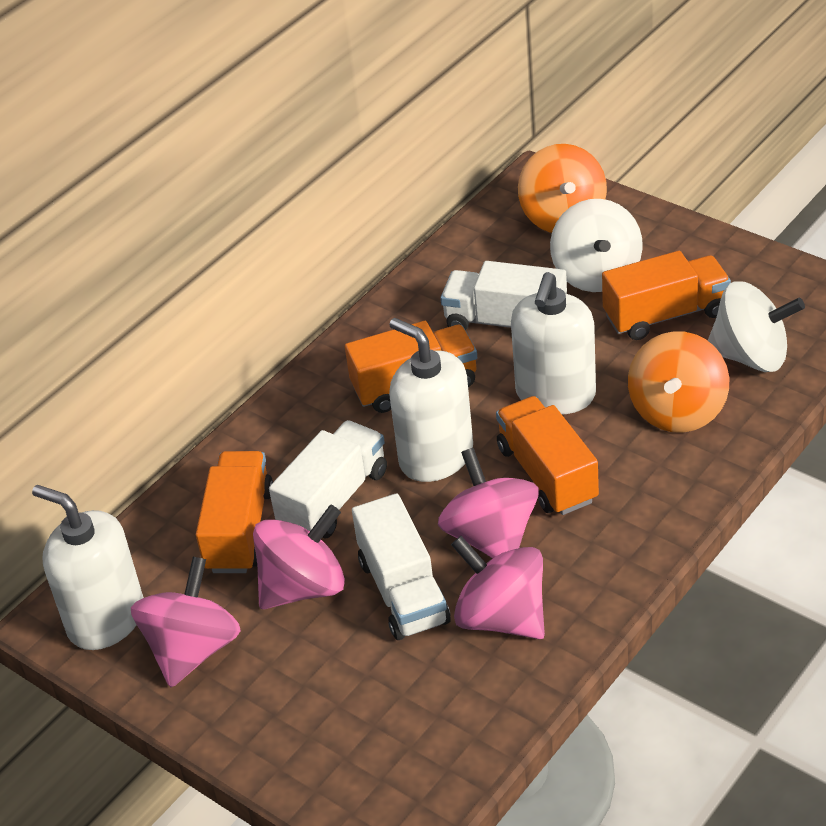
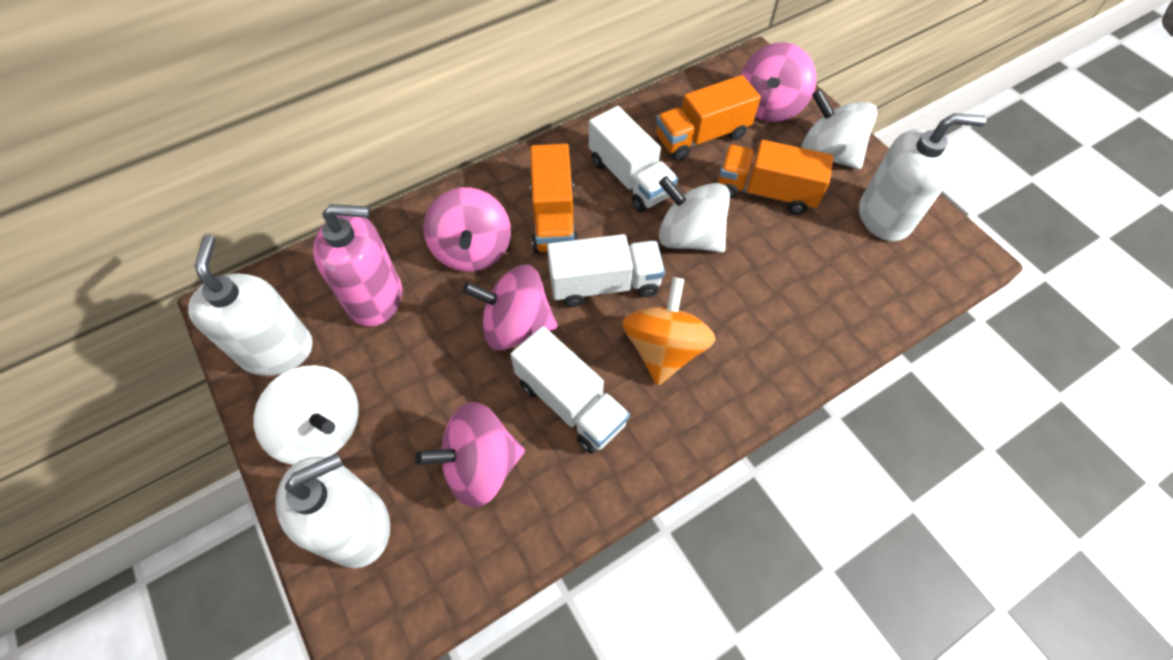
orange spinning top: [518,144,607,233] [628,331,729,433] = 2 -> [622,277,716,386] = 1
orange truck: [196,451,273,573] [345,321,477,413] [496,396,599,515] [602,251,731,340] = 4 -> [530,144,578,253] [656,75,761,161] [718,140,834,215] = 3
pink soap dispenser: none = 0 -> [313,204,402,327] = 1
white spinning top: [550,199,643,292] [708,282,805,372] = 2 -> [253,365,359,465] [658,176,730,253] [801,89,877,169] = 3

